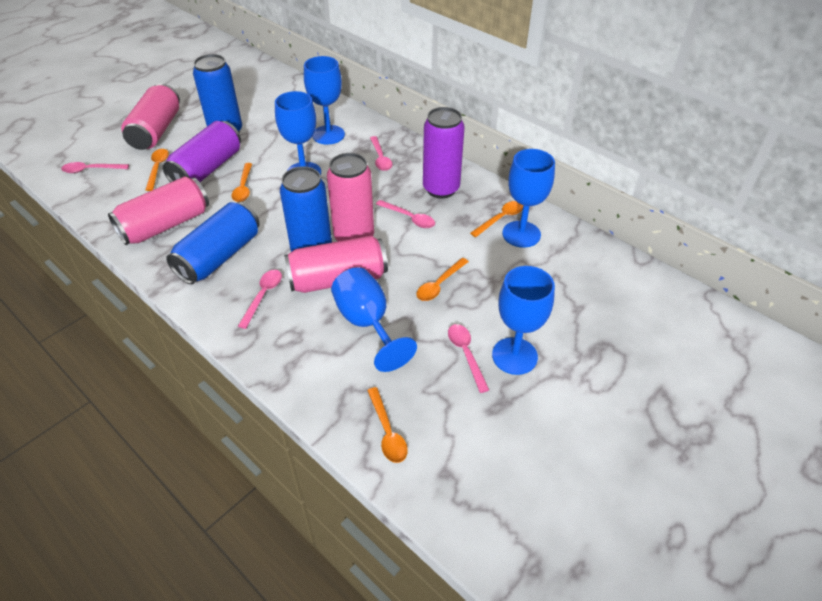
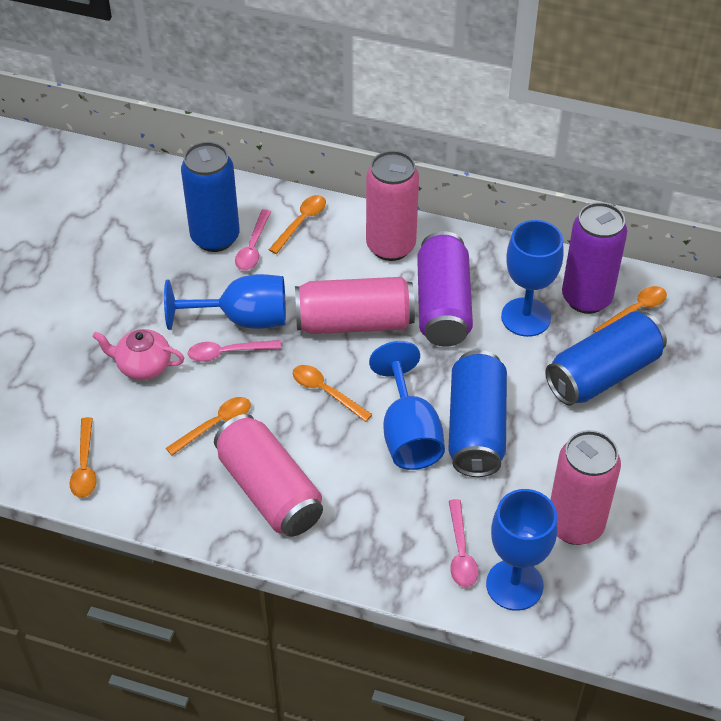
blue goblet: [275,91,321,176] [304,56,345,144] [331,267,417,372] [492,266,555,375] [502,149,555,248] = 5 -> [164,274,286,330] [369,341,445,470] [486,489,558,611] [501,220,564,337] = 4
pink spoon: [61,162,129,173] [238,270,282,329] [370,136,393,171] [376,200,435,228] [448,324,489,393] = 5 -> [188,340,282,362] [235,209,271,270] [449,499,478,587] = 3
pink teapot: none = 0 -> [92,329,184,380] = 1

